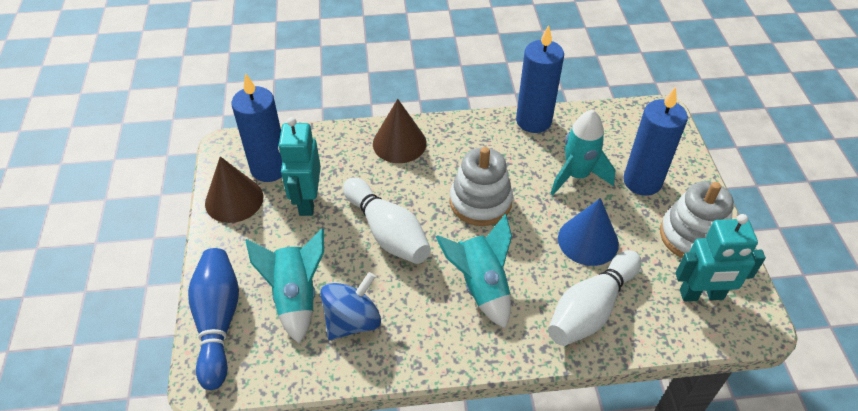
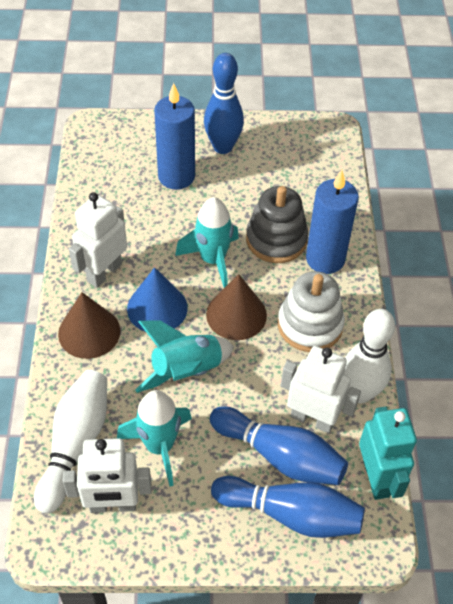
blue bowling pin: [188,248,239,390] = 1 -> [204,53,244,154] [209,406,348,485] [211,476,365,538] = 3
blue candle: [231,73,282,182] [516,25,564,133] [623,86,688,196] = 3 -> [154,83,195,190] [306,170,359,274] = 2
blue spinning top: [320,272,381,340] = 1 -> none = 0
grey stacking toy: none = 0 -> [246,186,308,263] = 1
turquoise robot: [278,117,321,216] [676,214,766,301] = 2 -> [359,406,417,500] = 1
white robot: none = 0 -> [63,438,152,513] [69,192,127,288] [281,346,361,433] = 3
white stacking toy: [450,147,513,226] [660,181,734,258] = 2 -> [278,271,345,352] = 1

